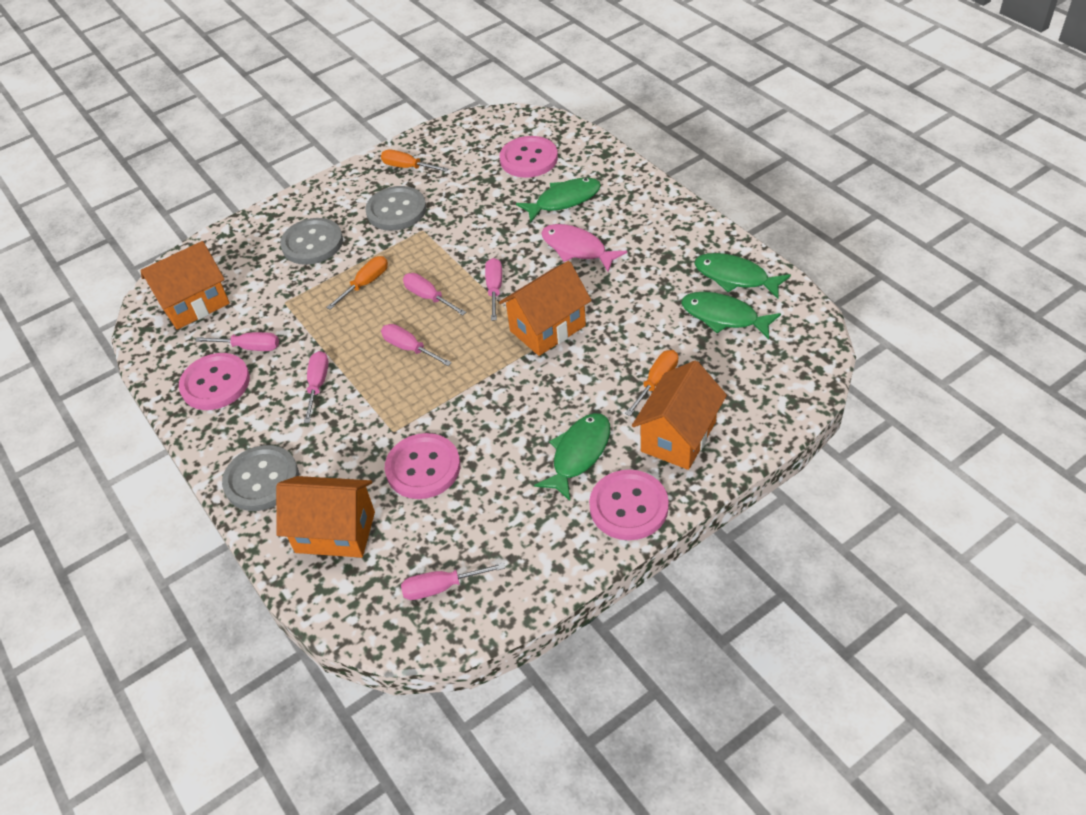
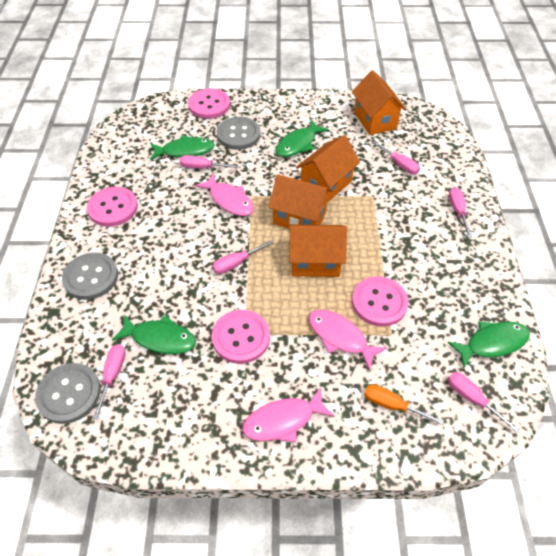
orange screwdriver: [326,256,388,310] [381,150,449,172] [625,350,678,416] = 3 -> [364,384,444,425] = 1
pink fish: [541,224,627,272] = 1 -> [195,173,254,216] [242,387,334,442] [308,310,387,370] = 3

